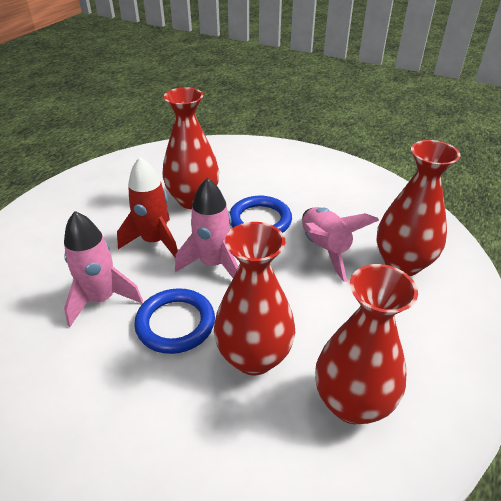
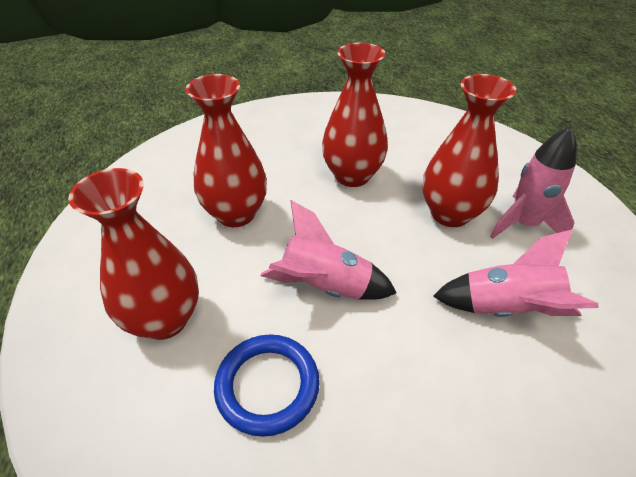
blue ring: [134,288,215,354] [229,196,292,233] = 2 -> [214,334,320,437] = 1
red rocket: [117,157,178,257] = 1 -> none = 0

